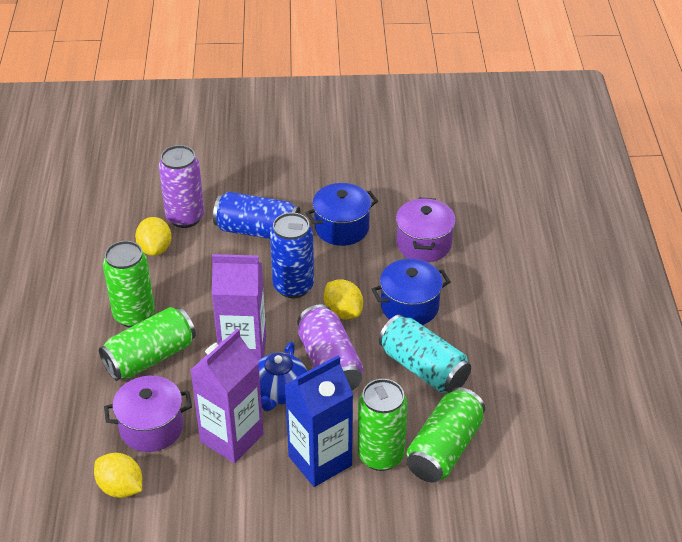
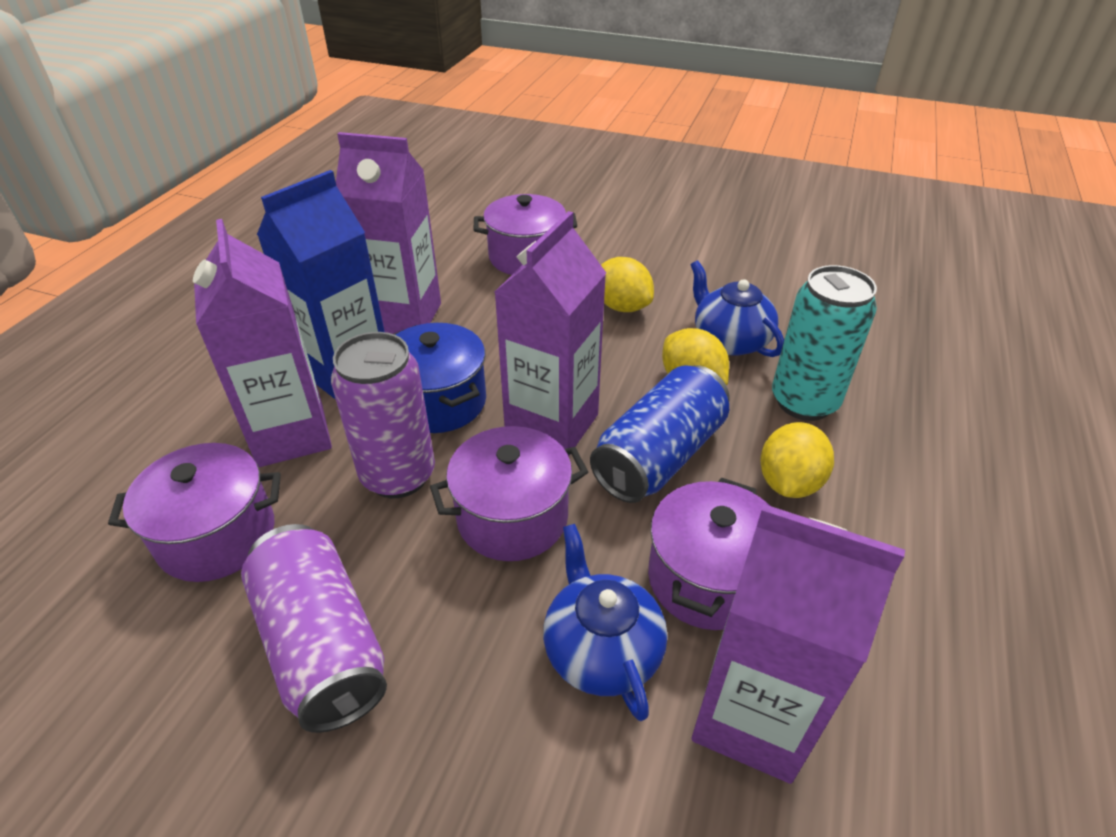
blue can: [213,192,301,239] [270,213,314,298] = 2 -> [590,365,730,503] = 1
blue pot: [305,183,378,246] [372,259,450,325] = 2 -> [394,323,486,433] = 1
blue teapot: [258,342,307,412] = 1 -> [543,524,667,721] [691,260,784,357] = 2
green can: [99,307,196,381] [103,241,155,328] [358,379,408,471] [407,387,485,483] = 4 -> none = 0
purple carton: [190,329,264,463] [212,254,266,361] = 2 -> [193,219,332,467] [336,132,441,334] [495,211,606,456] [692,504,905,784] = 4
purple pot: [104,376,192,452] [396,198,456,262] = 2 -> [108,443,281,582] [430,426,588,561] [474,194,577,275] [648,478,770,630] = 4

